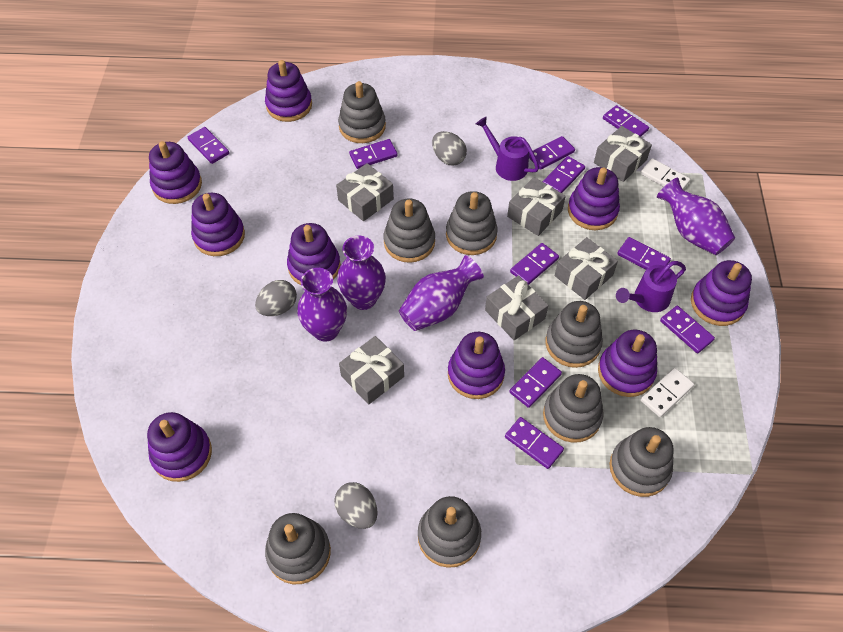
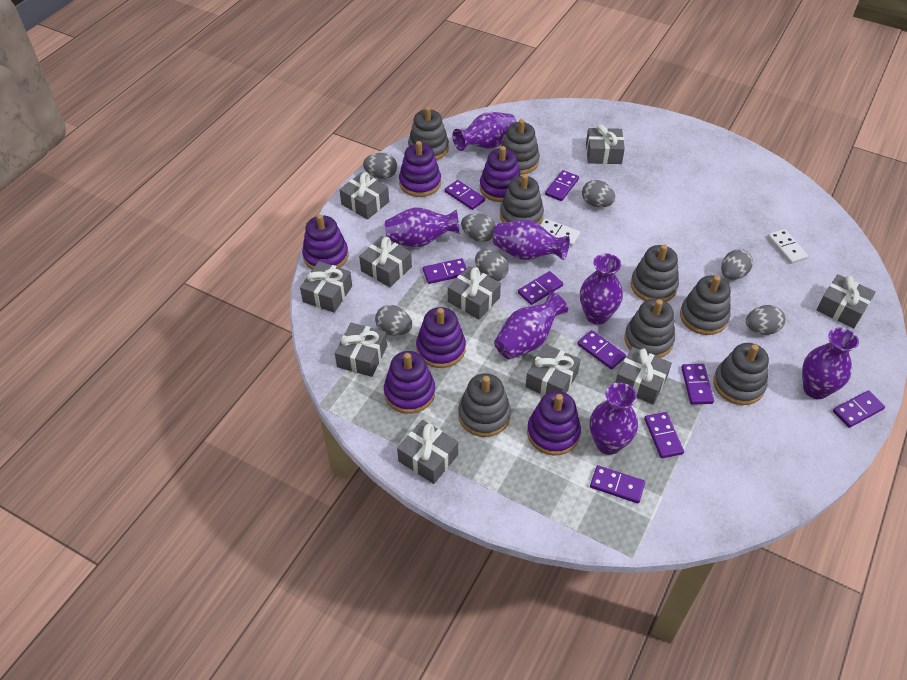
grey egg: [255,280,297,316] [334,482,378,529] [432,131,467,166] = 3 -> [363,153,397,179] [375,305,412,336] [461,213,496,242] [475,249,509,281] [582,180,615,207] [721,249,753,280] [746,305,785,335] = 7
grey gift: [336,163,394,221] [339,336,404,405] [485,276,548,340] [507,177,566,236] [555,237,618,300] [594,126,652,182] = 6 -> [300,261,352,313] [335,323,387,377] [339,172,389,220] [359,236,412,287] [397,420,458,484] [448,266,501,319] [525,344,581,396] [586,124,625,164] [615,347,672,404] [817,274,876,328] = 10
purple domino: [188,127,229,164] [349,139,398,169] [505,417,564,469] [509,357,562,408] [510,243,559,285] [529,136,575,170] [543,156,585,193] [603,105,649,137] [617,237,671,270] [660,306,715,353] = 10 -> [423,258,466,284] [445,180,485,210] [518,271,563,305] [545,170,579,201] [577,330,626,369] [590,465,645,503] [644,412,684,458] [681,364,714,405] [833,390,885,428] = 9
purple stacking toy: [147,412,212,482] [149,141,202,204] [191,193,245,256] [265,60,312,122] [287,223,341,285] [448,332,505,399] [568,167,620,230] [598,330,657,397] [691,260,752,326] = 9 -> [302,214,348,270] [384,351,435,414] [399,141,441,197] [416,307,466,368] [480,146,521,202] [527,391,581,456] = 6
purple vase: [297,268,347,342] [337,235,386,310] [399,255,484,331] [657,178,735,255] = 4 -> [385,207,460,247] [452,112,517,151] [493,220,570,260] [494,292,568,359] [580,253,623,325] [590,383,638,455] [802,327,859,399] = 7
purple watering can: [476,116,539,181] [616,261,686,312] = 2 -> none = 0

